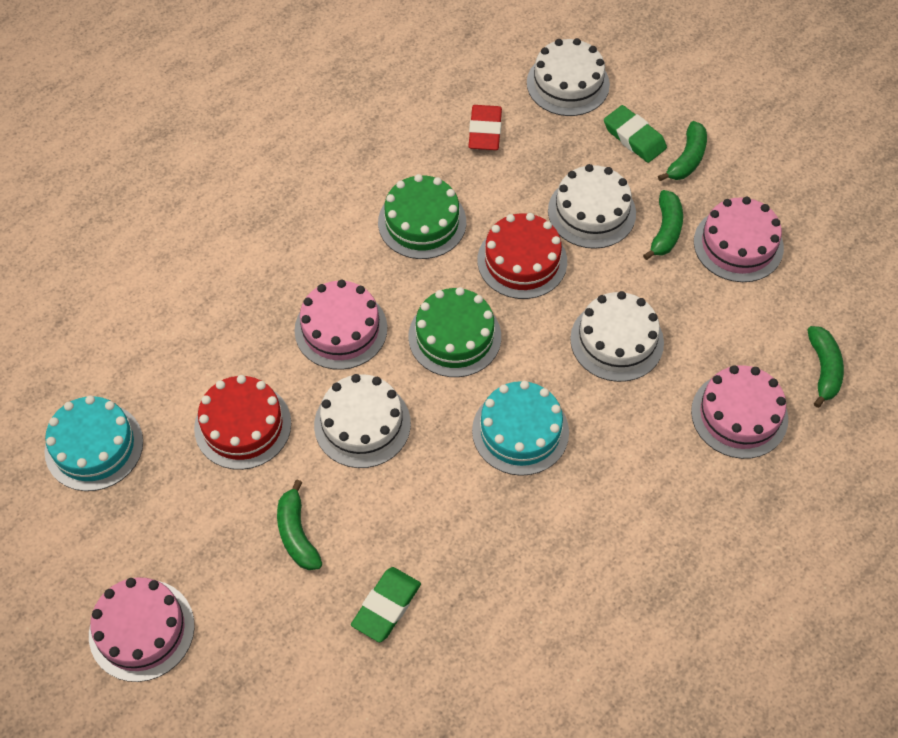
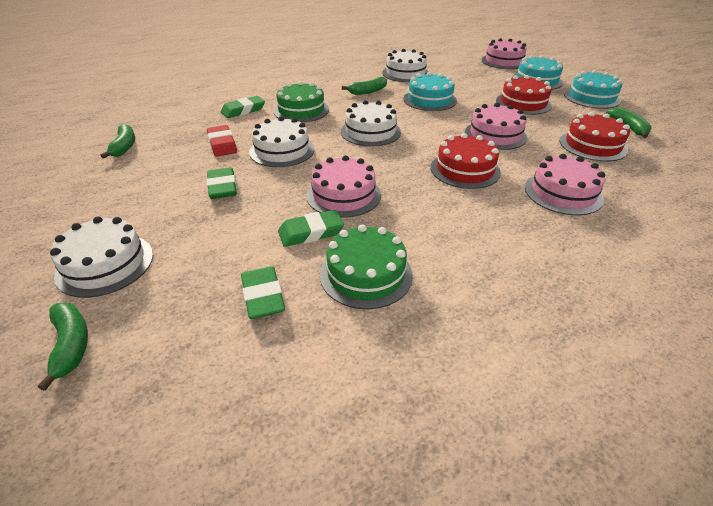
green eraser: [351,567,421,642] [604,105,667,163] = 2 -> [207,167,237,199] [221,96,265,118] [241,266,285,319] [278,210,344,247] = 4
red cake: [194,375,291,470] [477,213,567,299] = 2 -> [431,133,501,189] [496,75,552,115] [560,112,630,162] = 3
turquoise cake: [45,396,143,491] [472,381,569,476] = 2 -> [403,72,457,111] [512,55,563,90] [564,70,622,109] = 3

